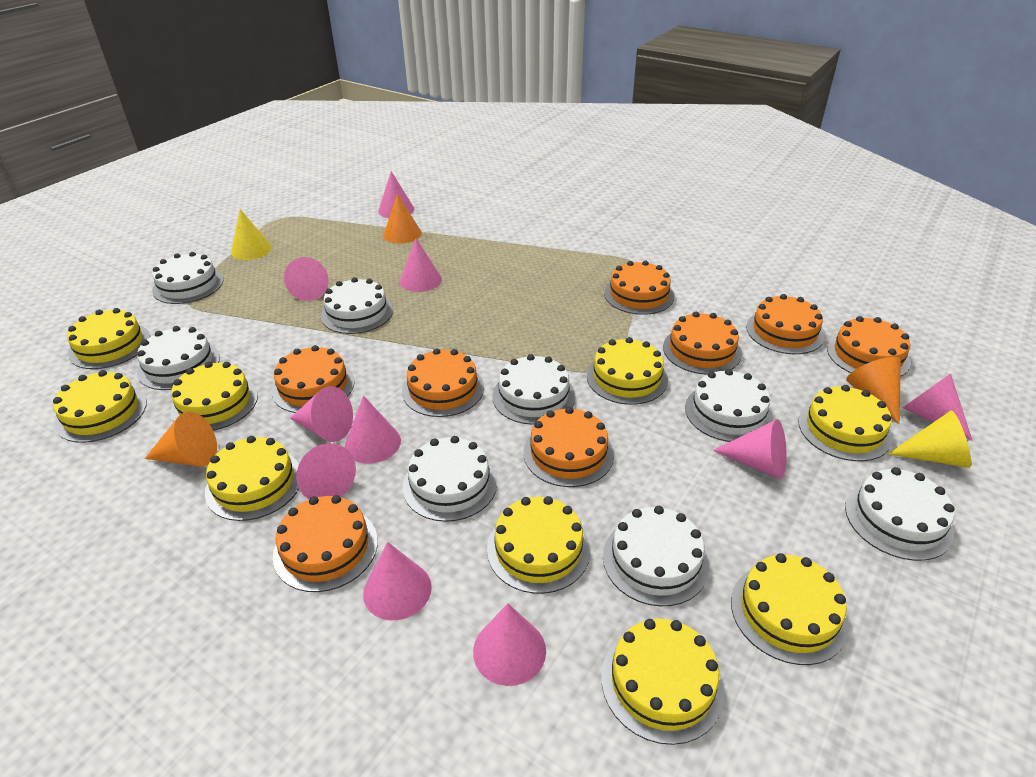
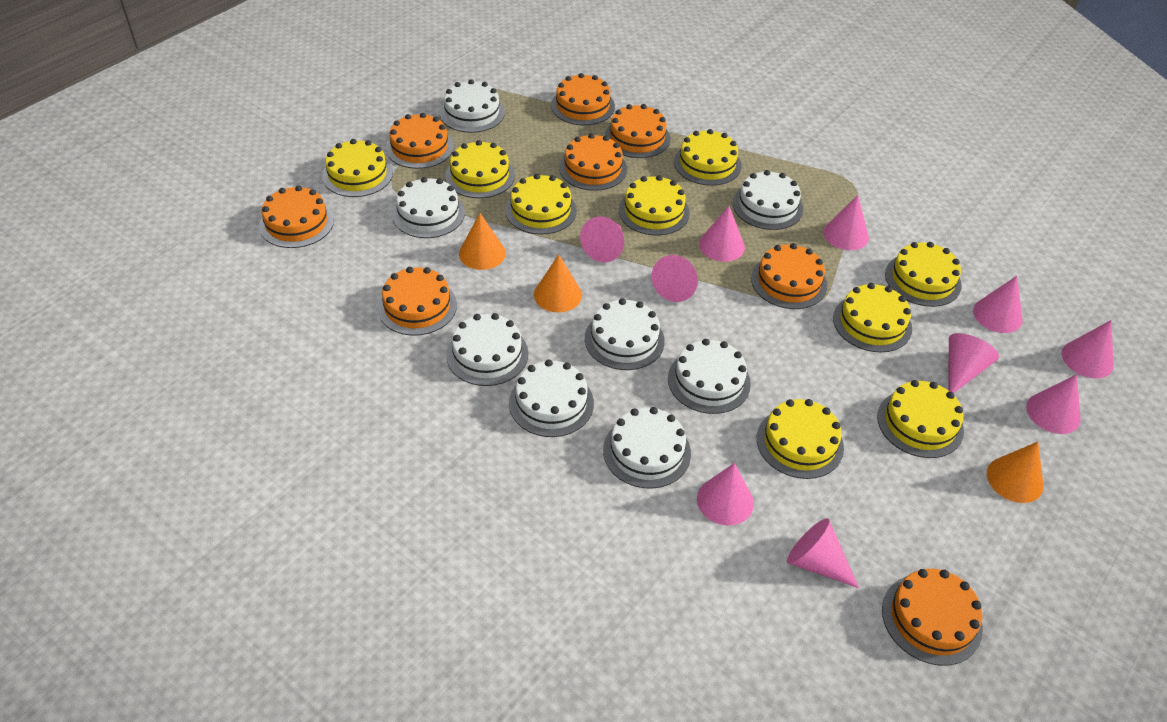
yellow cone: [231,209,272,260] [888,410,971,468] = 2 -> none = 0

